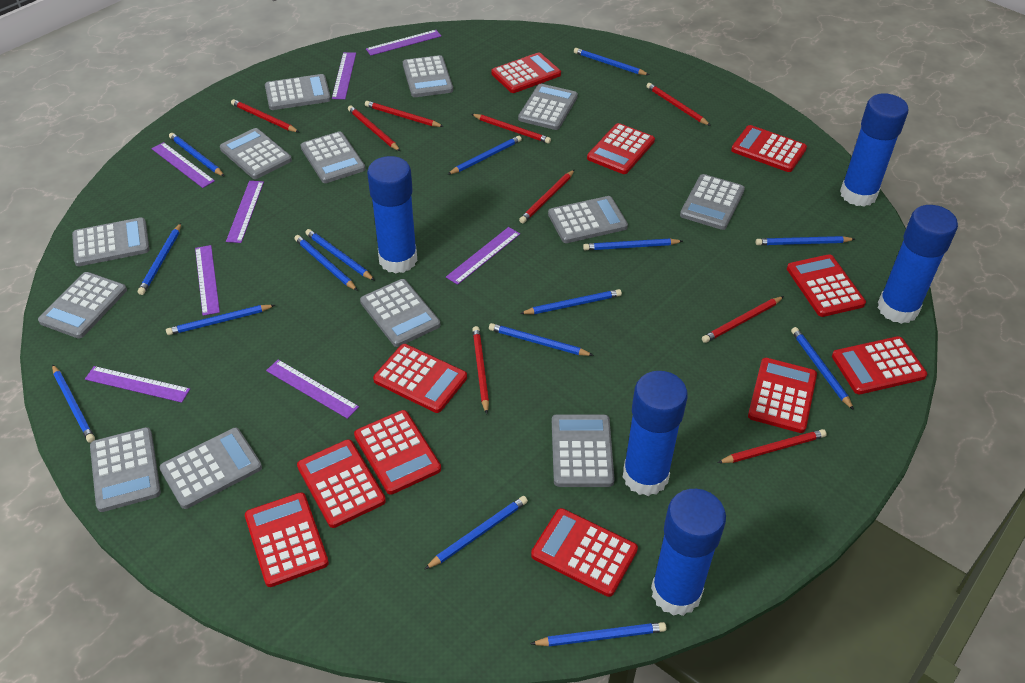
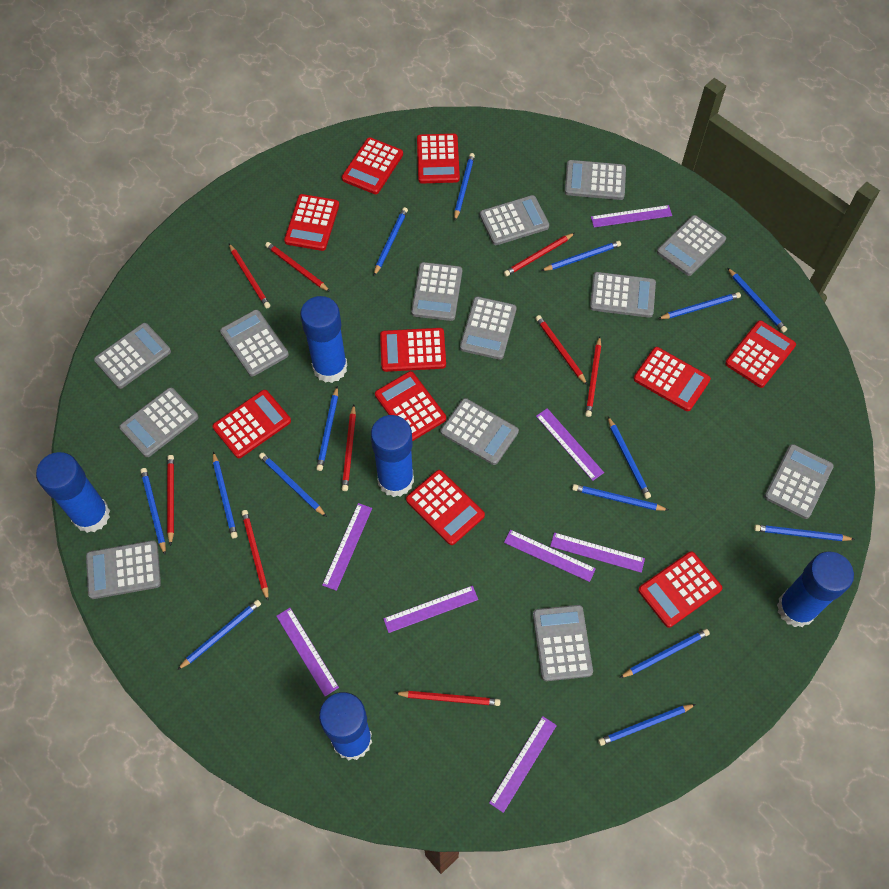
red calculator: [245,492,329,587] [297,439,386,528] [354,410,441,494] [373,344,467,413] [491,52,561,93] [531,508,638,597] [587,123,655,174] [731,125,807,172] [748,358,817,433] [787,254,866,317] [832,336,927,394] = 11 -> [212,390,291,458] [284,194,339,251] [342,137,403,194] [375,371,446,441] [380,328,446,372] [406,470,485,545] [417,134,460,183] [633,347,711,411] [638,551,722,628] [725,321,796,388] = 10

